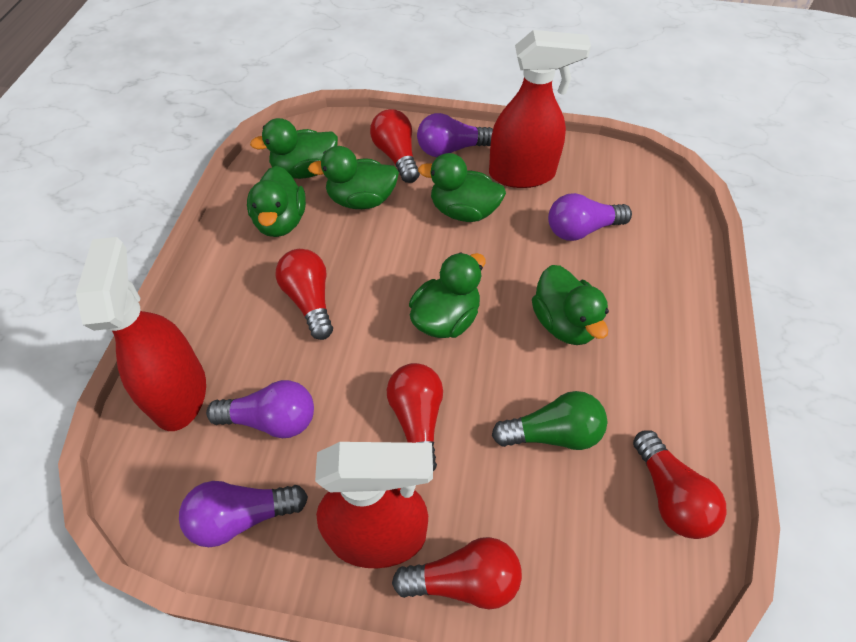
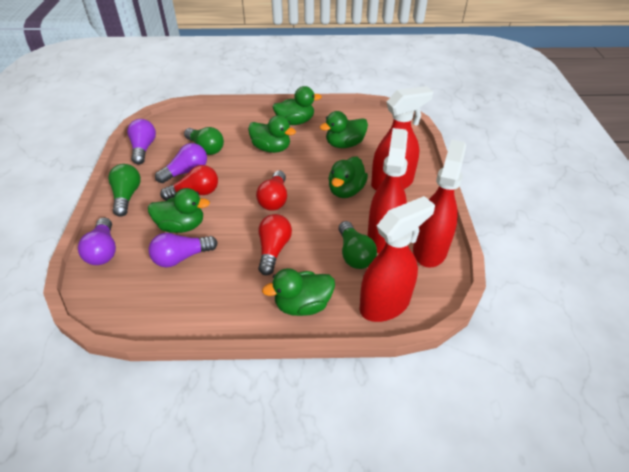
green light bulb: [492,391,607,450] = 1 -> [108,164,141,217] [184,127,224,155] [338,221,377,269] = 3
red light bulb: [276,249,333,340] [370,109,420,183] [387,363,443,471] [392,537,522,609] [633,430,727,539] = 5 -> [160,165,218,201] [256,171,287,211] [258,214,292,275] = 3
red spray bottle: [76,237,206,431] [315,442,433,568] [489,30,591,188] = 3 -> [360,196,435,322] [368,128,408,254] [371,86,433,190] [413,139,466,268] = 4

